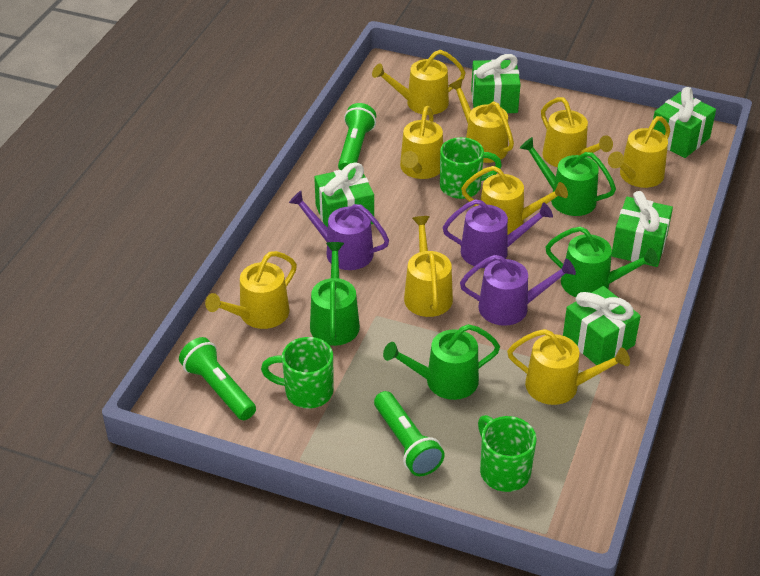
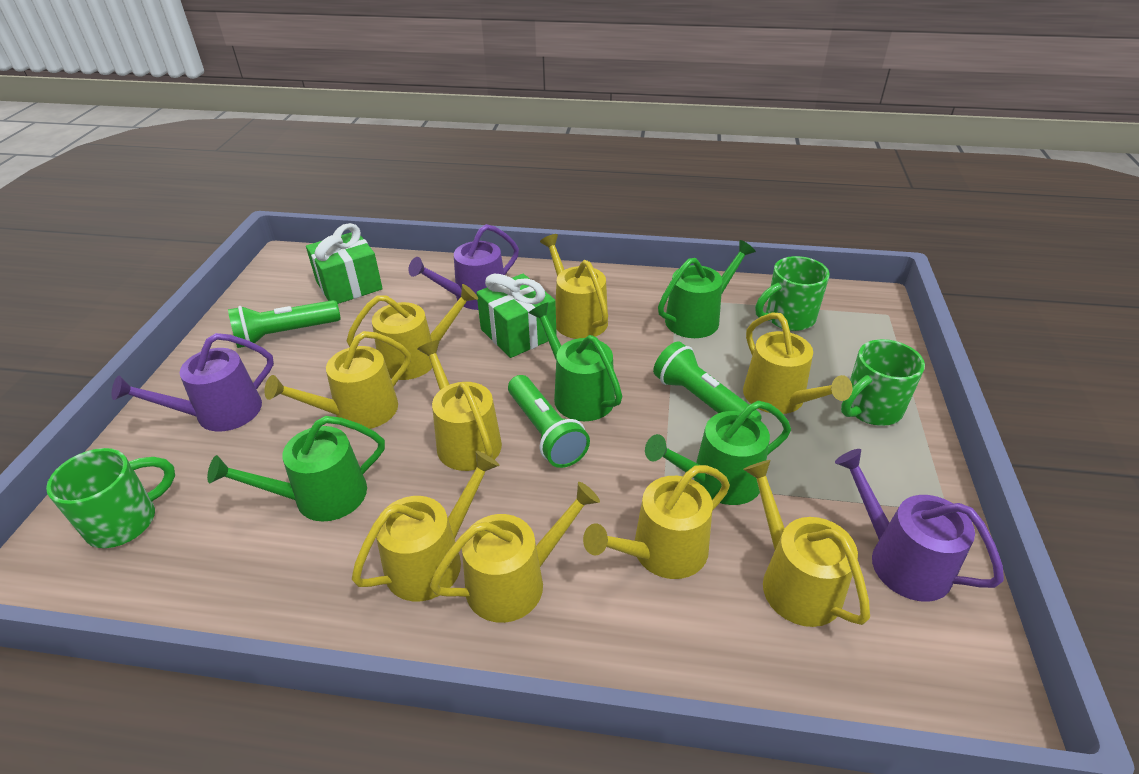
green gift: [314,162,374,228] [471,54,521,113] [563,286,641,365] [611,191,673,267] [653,87,716,158] = 5 -> [306,223,383,304] [476,274,557,358] = 2

